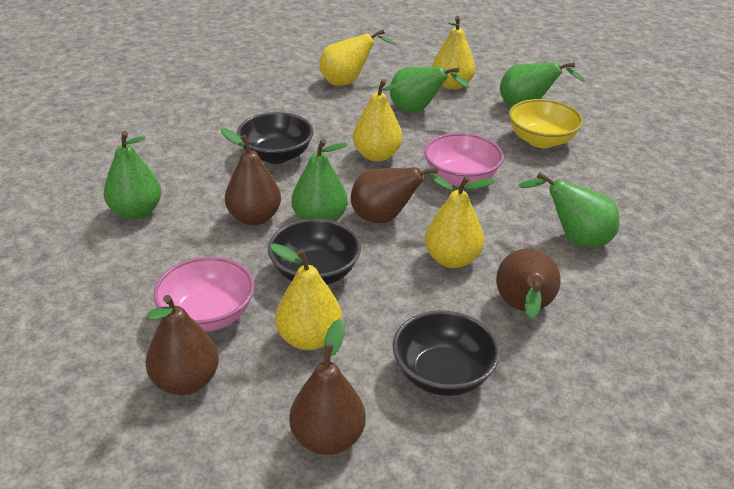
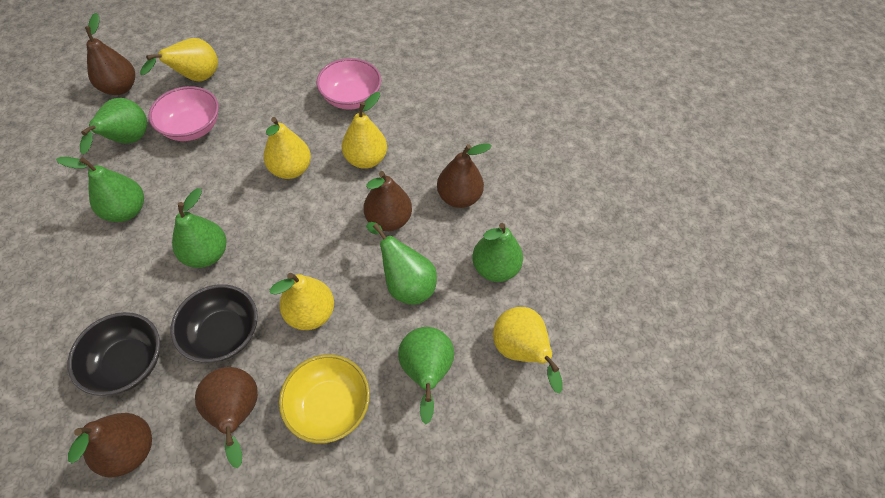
black bowl: [237,112,314,164] [268,219,361,285] [393,310,500,396] = 3 -> [68,312,160,396] [171,284,258,363] = 2
green pear: [104,131,161,220] [291,139,348,221] [390,67,470,112] [500,62,586,106] [518,172,620,248] = 5 -> [56,157,144,222] [80,98,147,155] [172,188,227,268] [366,222,437,305] [398,327,454,424] [472,223,523,282] = 6

